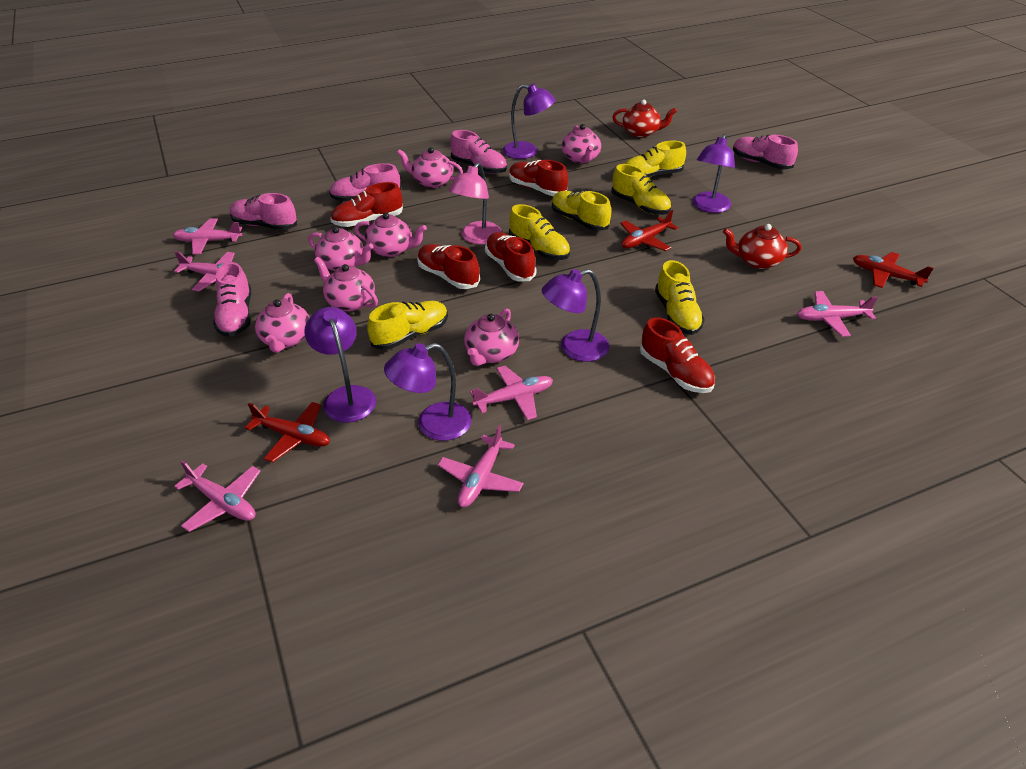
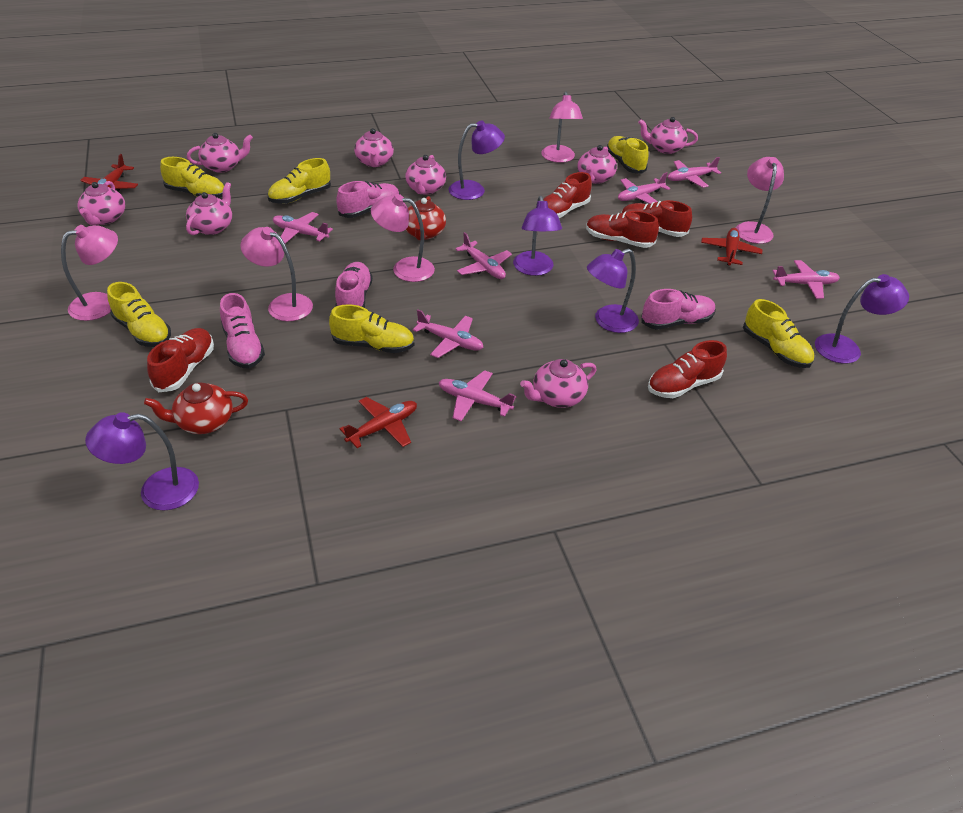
pink lamp: [449,162,502,244] = 1 -> [61,225,118,321] [241,227,313,321] [371,194,435,282] [541,92,583,163] [736,157,784,244] = 5
pink plane: [173,218,242,254] [174,251,235,292] [174,460,261,532] [438,425,524,507] [470,366,553,420] [797,291,878,337] = 6 -> [273,212,333,243] [413,309,484,358] [439,370,516,421] [455,232,512,279] [618,172,670,204] [668,157,721,188] [772,260,840,299] = 7
pink shoe: [213,262,251,337] [229,193,297,230] [329,163,401,202] [450,130,507,174] [733,135,798,170] = 5 -> [220,293,265,369] [335,262,373,308] [336,181,400,218] [641,289,716,330] = 4
pink teapot: [255,293,310,352] [308,227,374,271] [314,257,378,312] [354,213,427,257] [397,147,463,188] [464,308,519,366] [562,124,601,163] = 7 -> [77,181,125,225] [186,182,232,235] [187,133,253,173] [354,128,394,167] [405,155,446,195] [520,359,596,408] [578,145,617,184] [638,117,698,154] = 8

